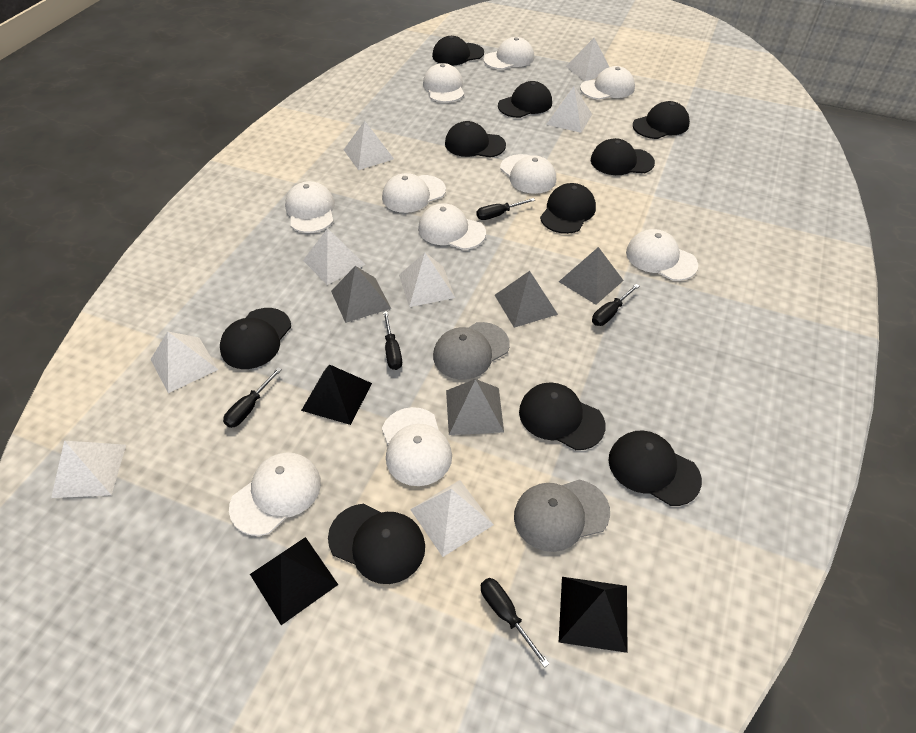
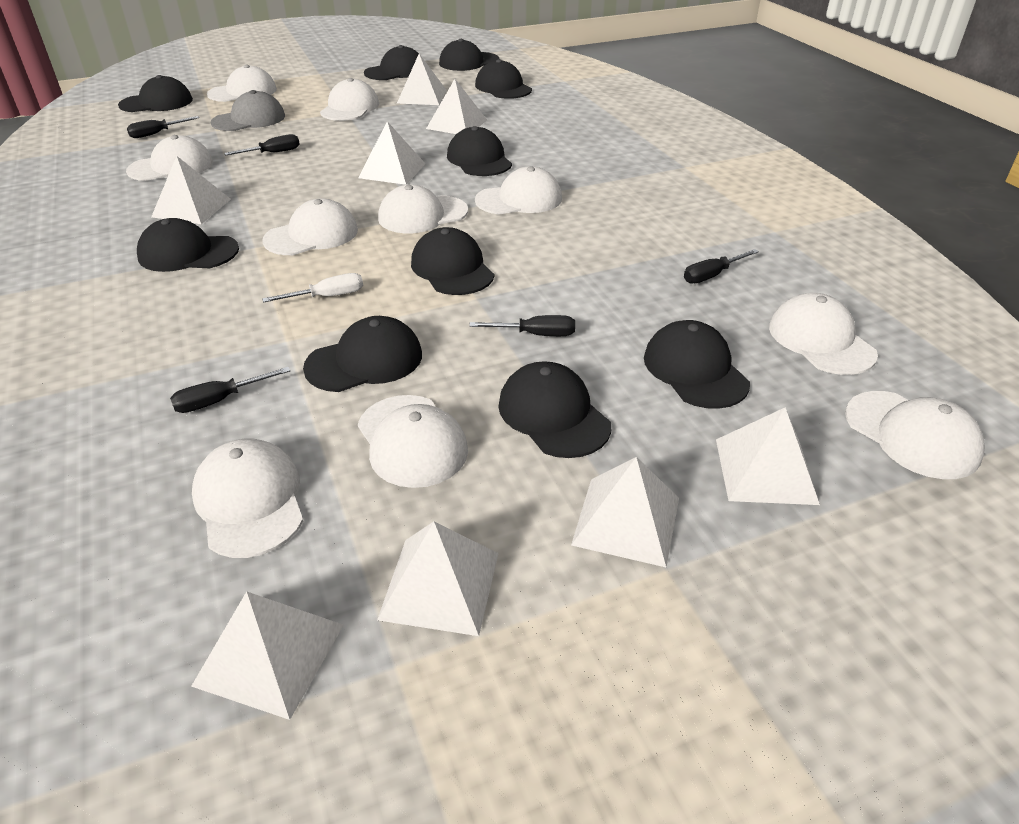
black pyramid: [250,537,338,625] [301,364,372,425] [559,577,628,653] = 3 -> none = 0
grey cap: [433,322,510,379] [514,479,610,552] = 2 -> [211,90,285,131] = 1
grey pyramid: [331,266,391,323] [446,379,504,435] [495,271,558,328] [559,247,624,305] = 4 -> none = 0
white screwdriver: none = 0 -> [262,273,363,303] = 1

